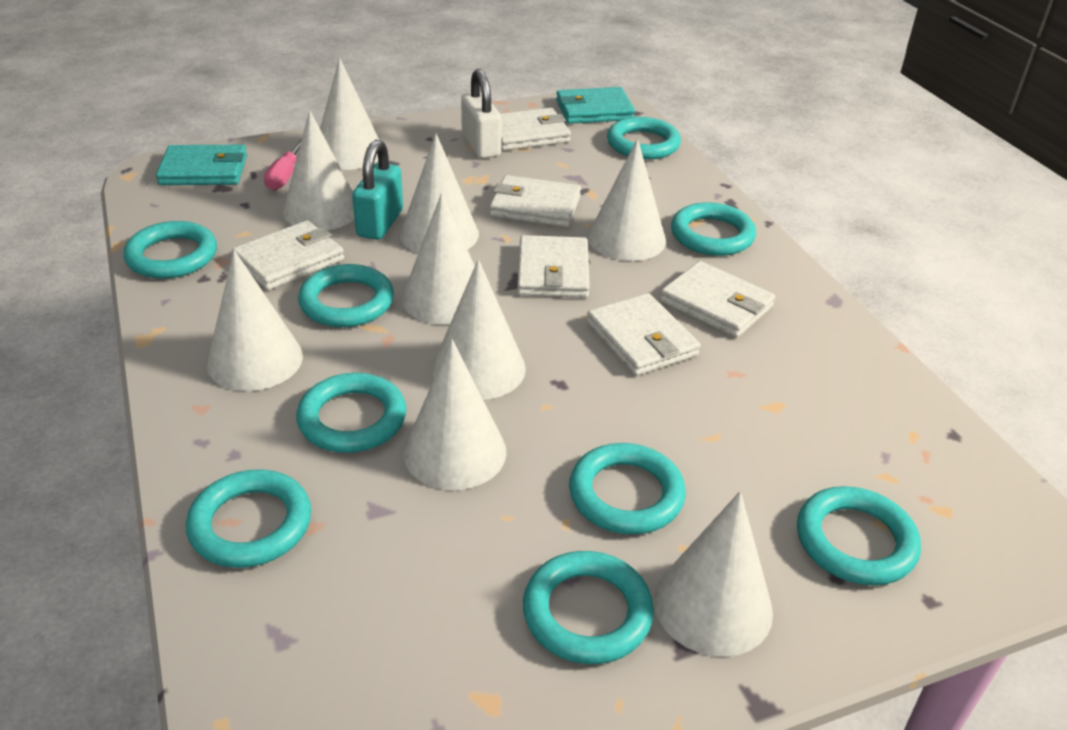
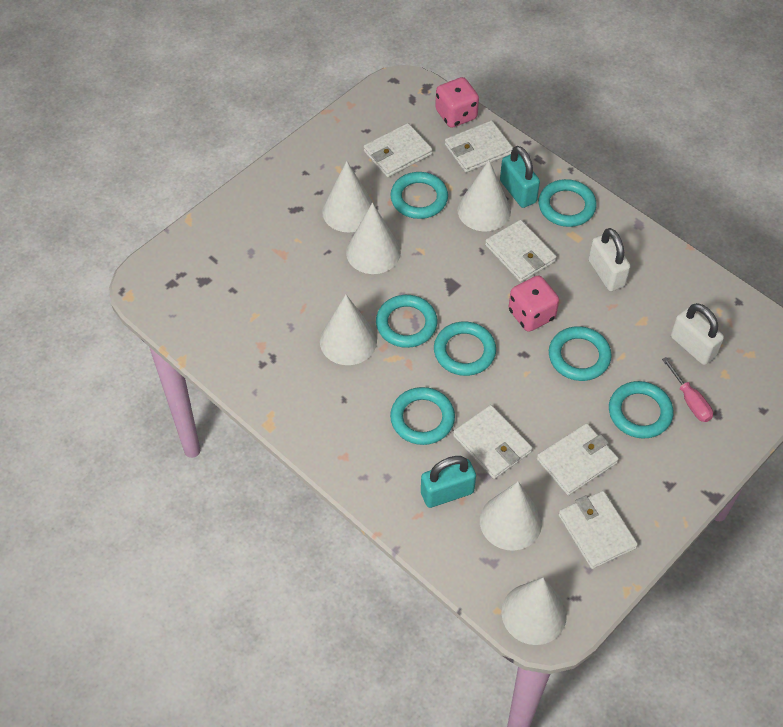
pink dice: none = 0 -> [435,77,479,128] [508,275,559,332] = 2
turquoise padlock: [352,140,403,240] = 1 -> [421,456,476,508] [500,146,540,208] = 2
turquoise ring: [123,221,217,279] [186,469,311,568] [296,373,406,453] [298,264,394,327] [523,551,654,664] [569,443,686,535] [607,117,681,160] [671,202,756,256] [797,486,921,585] = 9 -> [376,295,437,348] [390,172,448,219] [390,387,455,445] [434,321,496,376] [539,179,597,227] [549,326,612,381] [609,381,673,439] = 7
turquoise wallet: [156,145,247,185] [556,87,635,124] = 2 -> none = 0
white cone: [207,250,303,391] [283,110,355,230] [320,58,379,170] [400,134,479,253] [402,193,475,325] [404,339,507,490] [432,259,526,400] [588,139,666,261] [654,491,773,657] = 9 -> [320,295,377,365] [322,161,375,232] [346,203,401,274] [457,160,511,231] [480,481,542,550] [501,577,567,645] = 6
white padlock: [461,69,501,159] = 1 -> [588,228,631,291] [671,303,724,365] = 2

